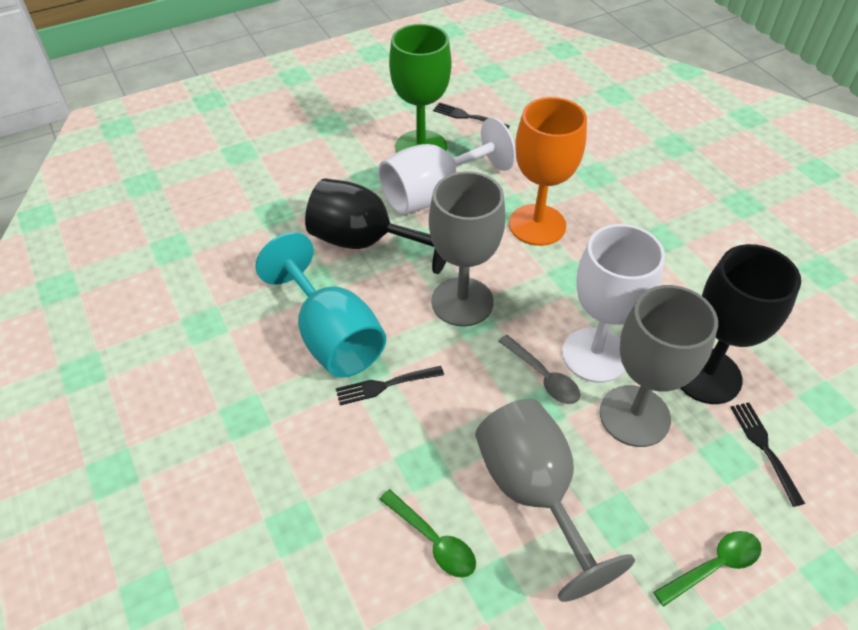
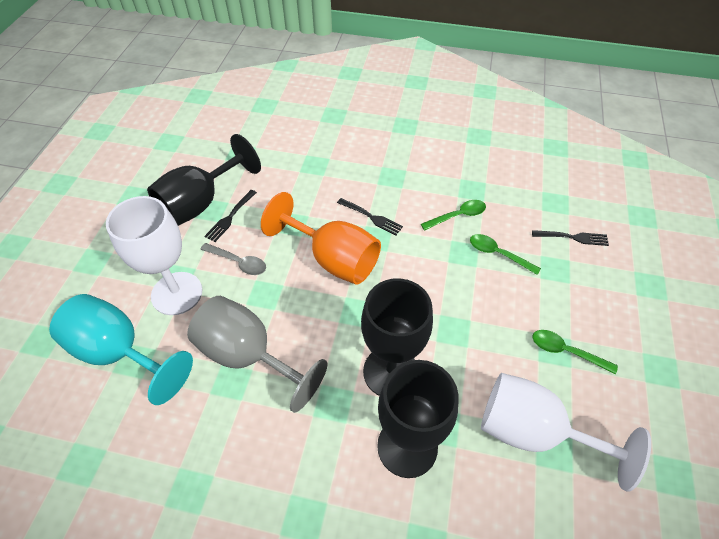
black goblet: [305,178,447,274] [680,244,801,404] = 2 -> [147,134,261,226] [361,278,433,396] [377,360,459,478] = 3
green goblet: [389,24,451,153] = 1 -> none = 0
green spoon: [379,489,476,578] [653,531,762,607] = 2 -> [421,200,486,230] [470,234,541,275] [533,330,618,374] = 3
grey goblet: [429,171,505,327] [475,398,635,602] [600,285,718,447] = 3 -> [187,296,327,413] = 1

